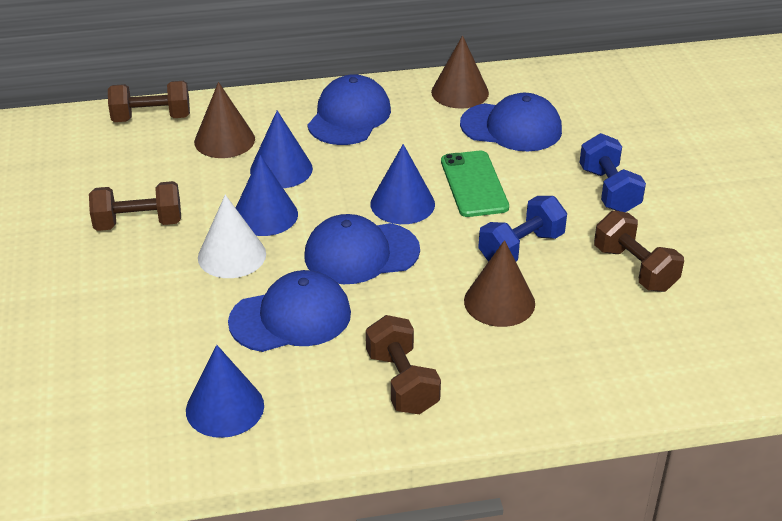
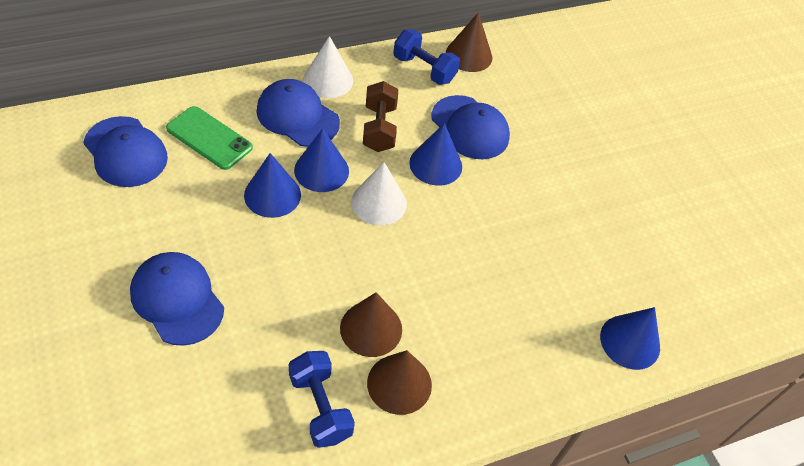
brown dumbbell: [89,181,181,231] [108,81,190,122] [366,315,441,414] [594,210,684,292] = 4 -> [363,81,398,152] = 1
white cone: [198,195,266,278] = 1 -> [303,36,353,98] [351,162,407,226] = 2

